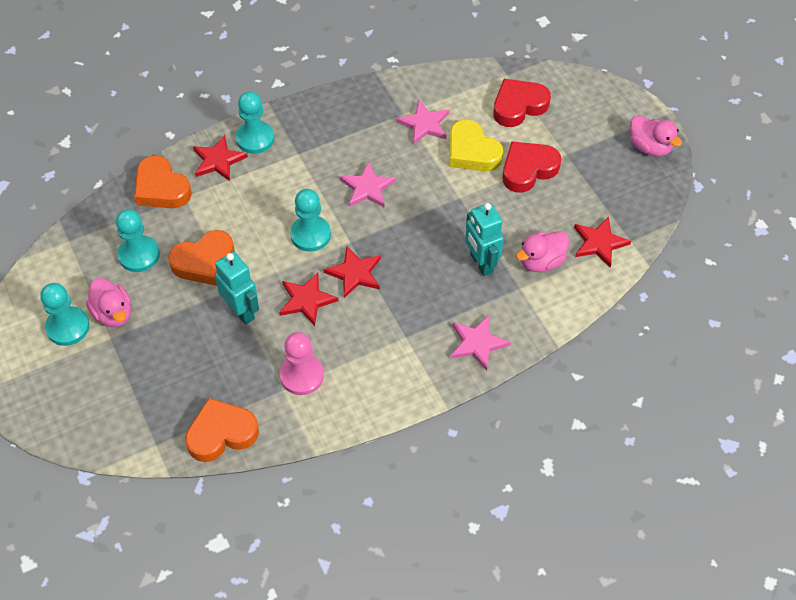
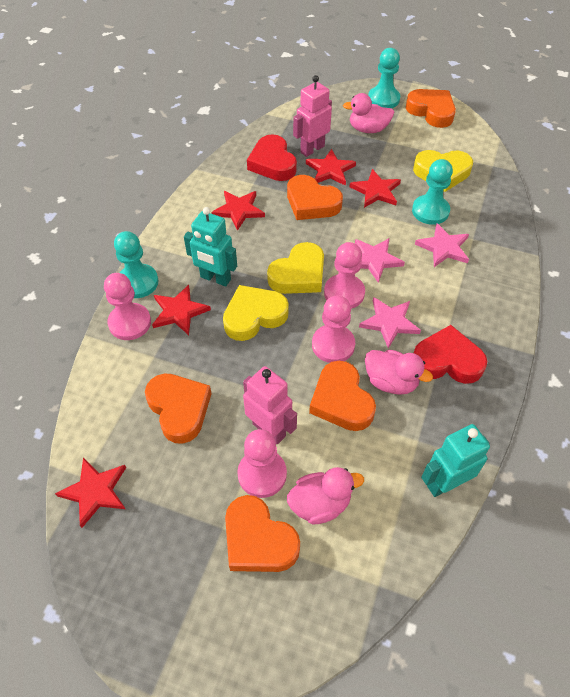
orange heart: [134,156,192,208] [168,230,235,286] [185,398,259,462] = 3 -> [145,374,212,444] [225,495,300,572] [287,175,343,220] [309,361,376,431] [406,89,456,128] = 5
pink pawn: [280,332,324,395] = 1 -> [104,273,151,340] [237,429,287,498] [312,295,355,363] [324,242,365,309] = 4
pink robot: none = 0 -> [243,366,297,444] [293,75,332,157] = 2
red star: [193,135,248,181] [279,273,338,326] [324,246,381,298] [574,217,631,268] = 4 -> [55,458,126,528] [152,284,211,335] [211,191,265,231] [306,149,356,186] [349,169,401,208] = 5
turquoise pawn: [40,283,90,346] [116,209,160,272] [236,91,274,154] [290,189,331,252] = 4 -> [114,231,159,298] [368,48,400,108] [412,159,453,225] = 3
yellow heart: [450,119,503,171] = 1 -> [223,285,289,341] [267,242,324,294] [413,150,473,192] = 3

